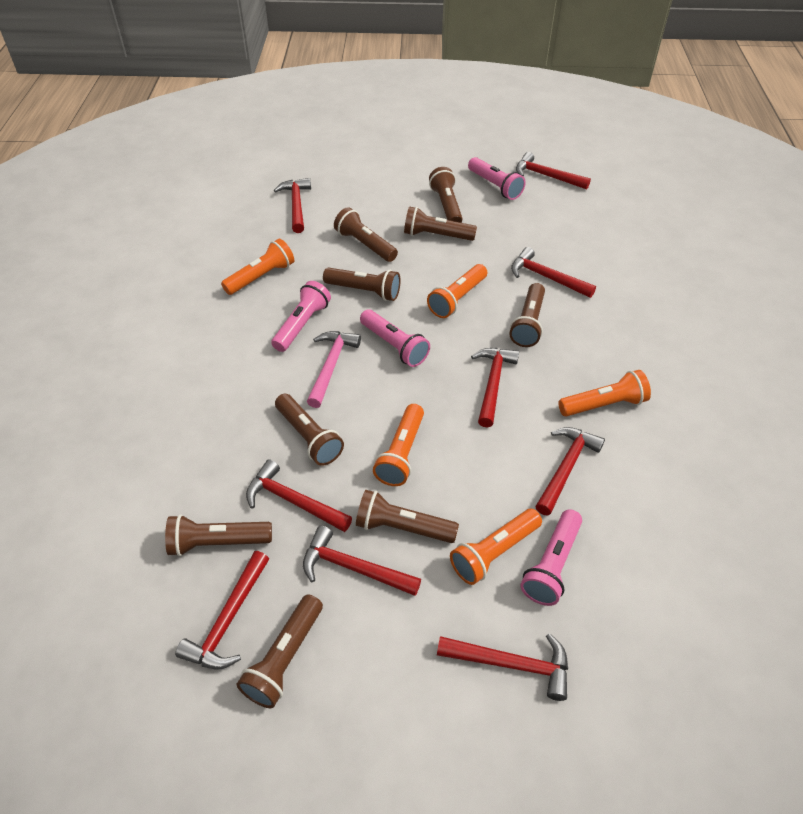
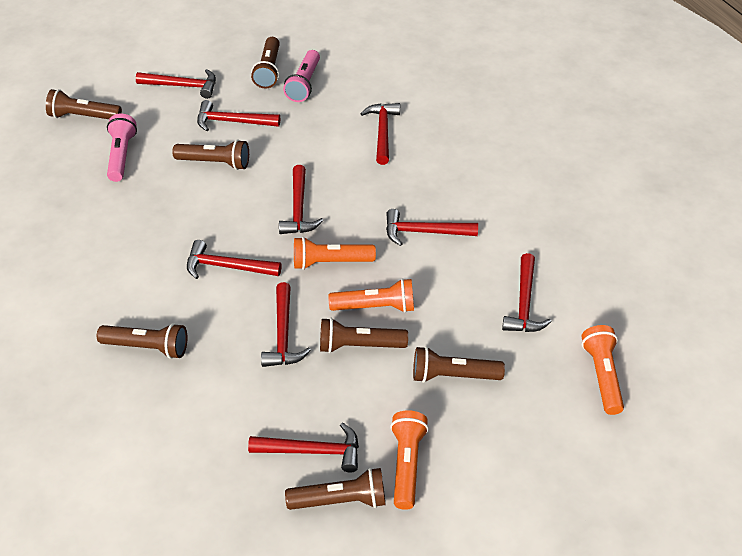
brown flashlight: [165,514,272,556] [237,594,323,708] [275,394,344,466] [323,267,401,301] [334,207,398,262] [356,490,459,543] [404,206,477,241] [429,167,462,223] [509,283,545,347] = 9 -> [46,89,122,119] [97,323,187,359] [172,140,249,170] [251,37,280,88] [285,468,386,510] [320,318,408,353] [413,346,505,383] = 7
orange flashlight: [221,239,294,295] [373,404,424,486] [427,264,487,318] [450,509,542,585] [558,370,651,417] = 5 -> [294,237,376,270] [328,278,414,313] [390,410,429,510] [581,325,624,415] = 4
pink flashlight: [271,281,331,352] [360,310,430,367] [468,157,526,200] [520,509,582,606] = 4 -> [107,114,137,182] [283,50,320,102] = 2
pink hammer: [307,331,361,408] = 1 -> none = 0

